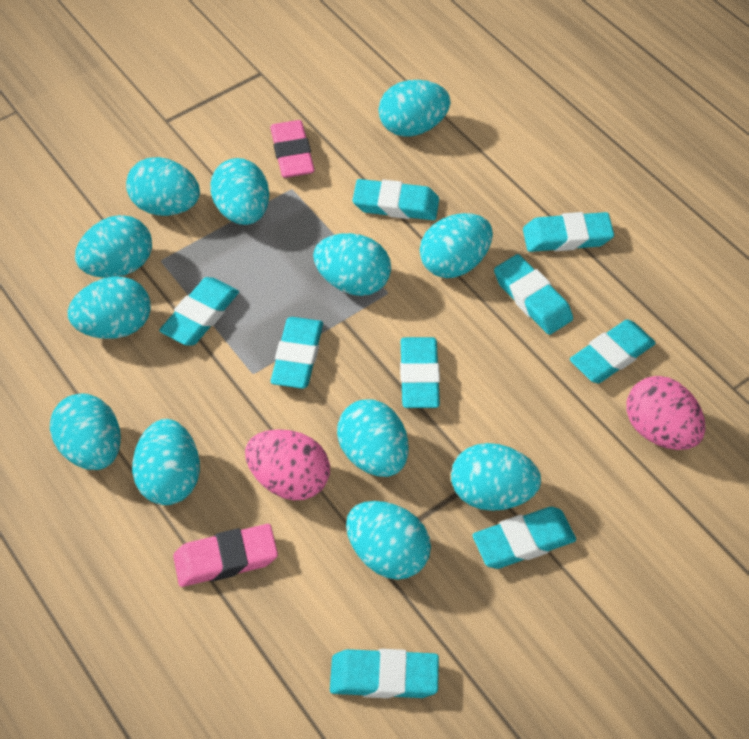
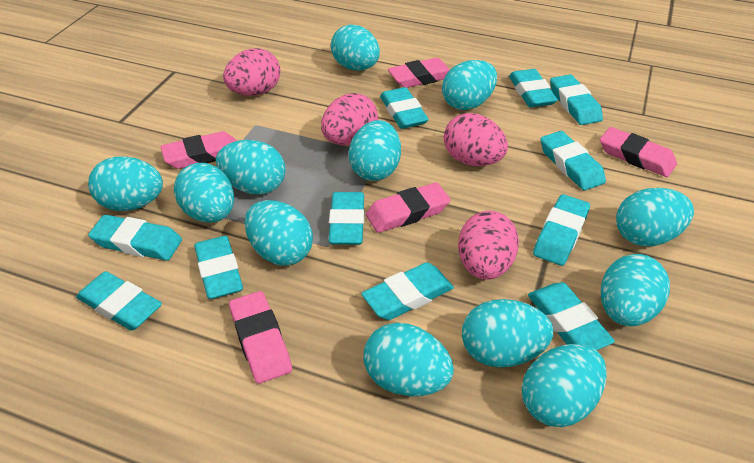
pink egg: [245,429,330,500] [627,376,706,450] = 2 -> [223,48,280,96] [321,93,378,145] [444,113,508,166] [458,211,519,280] = 4
pink eraser: [173,524,278,587] [270,120,315,178] = 2 -> [161,131,236,169] [229,291,292,384] [366,182,450,233] [388,58,450,88] [600,127,677,177] = 5
turquoise eraser: [159,277,239,345] [271,317,323,389] [330,649,439,698] [353,179,439,220] [400,337,440,408] [473,507,576,569] [494,254,573,335] [523,212,614,252] [570,319,656,383] = 9 -> [76,271,162,331] [88,215,182,261] [194,236,243,299] [328,192,365,245] [361,262,454,320] [380,87,429,129] [509,69,558,108] [528,282,615,350] [533,194,590,266] [540,131,606,191] [550,74,603,125] = 11

